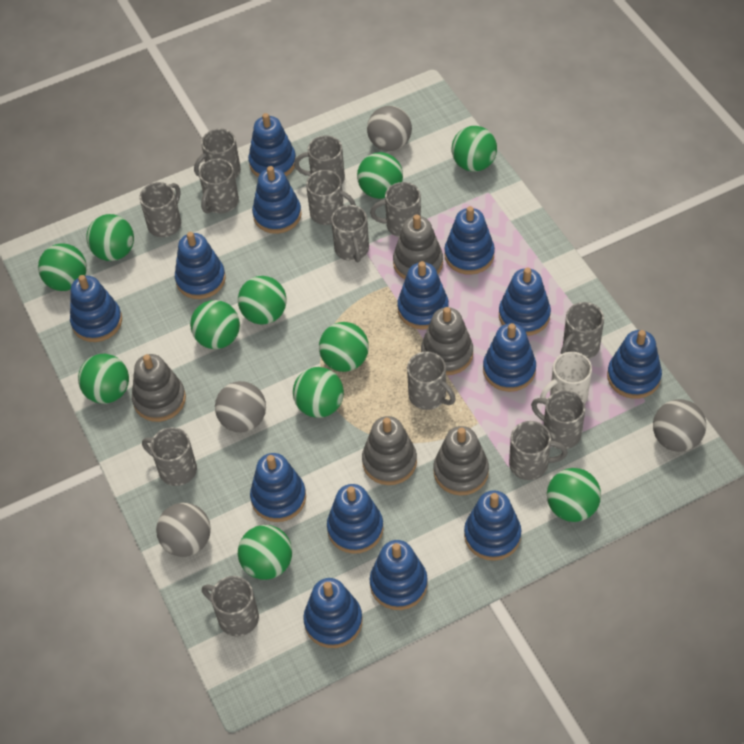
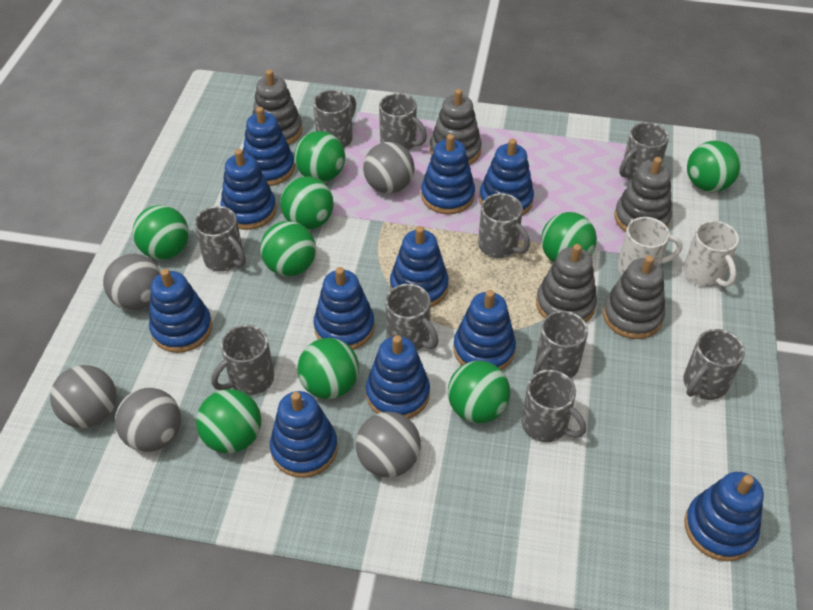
blue stacking toy: [70,275,122,342] [175,232,226,299] [248,113,296,177] [250,453,306,522] [252,166,302,234] [303,578,363,648] [327,484,384,554] [370,540,428,610] [397,261,449,330] [444,206,495,275] [464,490,521,561] [483,323,536,392] [499,268,551,336] [607,330,662,399] = 14 -> [149,269,212,353] [220,149,277,230] [243,107,295,186] [270,391,338,478] [314,267,375,350] [366,335,430,419] [390,226,449,307] [421,134,475,214] [453,290,516,370] [479,138,534,216] [685,472,764,561] = 11
green ball: [38,243,87,291] [78,354,129,404] [86,214,134,261] [190,300,240,349] [238,276,286,325] [238,525,292,580] [293,367,344,418] [319,322,369,372] [357,152,403,199] [452,126,497,172] [547,468,601,522] = 11 -> [133,205,189,260] [196,389,261,453] [260,221,316,277] [280,176,334,230] [294,131,345,182] [298,338,359,399] [448,361,510,423] [541,212,597,262] [687,140,741,192] = 9
grey ball: [156,503,211,557] [215,381,266,432] [367,106,412,151] [653,399,706,452] = 4 -> [50,365,117,428] [103,254,160,310] [115,388,181,452] [356,412,421,478] [363,142,414,194] = 5
grey mug: [139,182,181,237] [142,427,197,486] [194,129,241,179] [199,158,239,214] [202,576,259,636] [294,135,345,183] [306,170,356,225] [331,205,369,263] [370,182,421,237] [407,352,456,410] [509,421,568,480] [531,390,586,449] [560,302,604,359] = 13 -> [194,206,246,272] [211,325,274,396] [313,90,356,148] [379,93,427,151] [385,284,439,351] [478,193,530,258] [522,370,586,442] [533,311,588,378] [619,122,669,181] [683,329,745,400] = 10
white mug: [540,352,592,403] = 1 -> [618,217,682,275] [683,221,739,287] = 2

